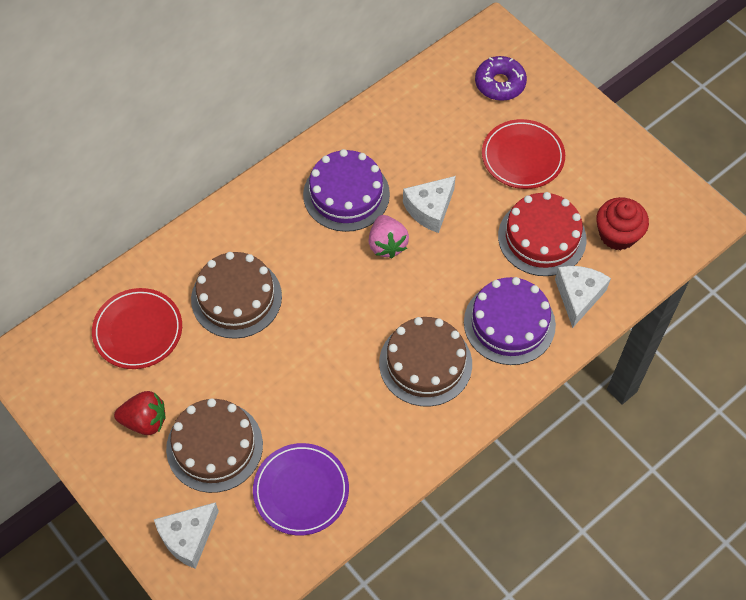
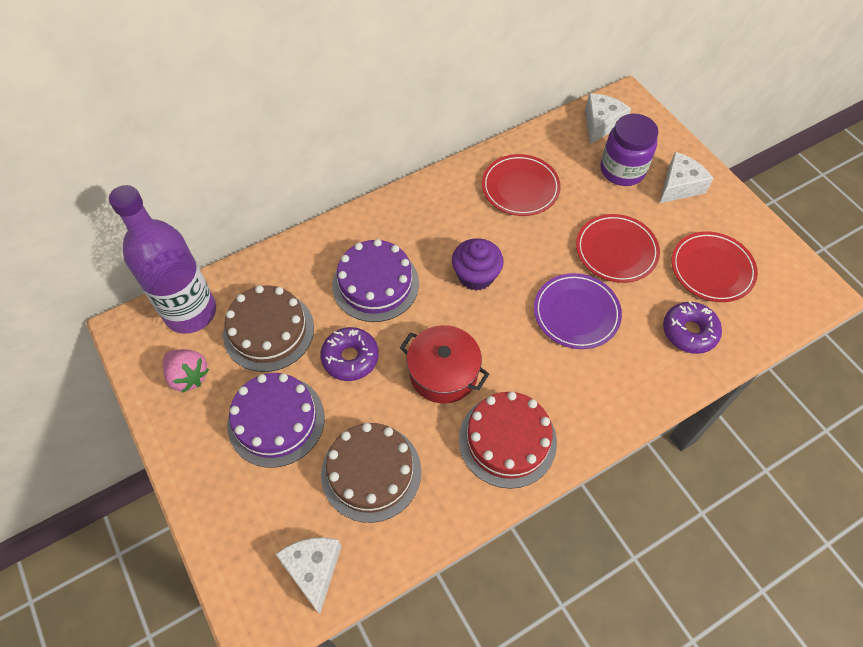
brown cake: [166,398,263,493] [191,252,282,339] [379,317,472,406] = 3 -> [223,285,314,372] [321,423,421,523] = 2
purple bottle: none = 0 -> [109,185,216,334] = 1
purple cupcake: none = 0 -> [452,238,504,291] = 1
purple donut: [475,56,527,101] = 1 -> [320,327,379,381] [663,301,722,354] = 2
purple jar: none = 0 -> [601,113,658,186] = 1
red cupcake: [596,197,649,250] = 1 -> none = 0
red plate: [92,288,182,369] [482,119,565,189] = 2 -> [482,154,561,216] [576,214,660,283] [671,232,758,302] = 3
red pot: none = 0 -> [400,325,489,404] = 1
red strawberry: [114,391,165,435] = 1 -> none = 0

